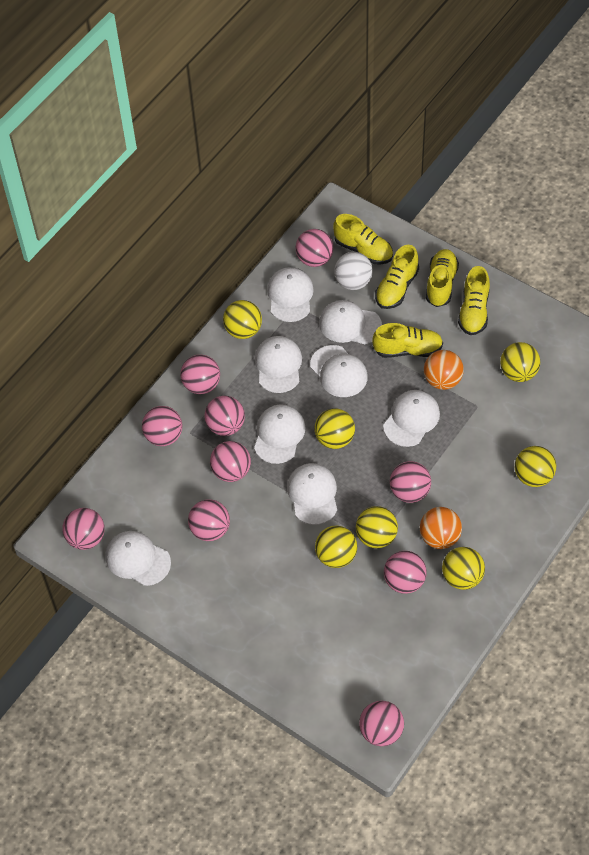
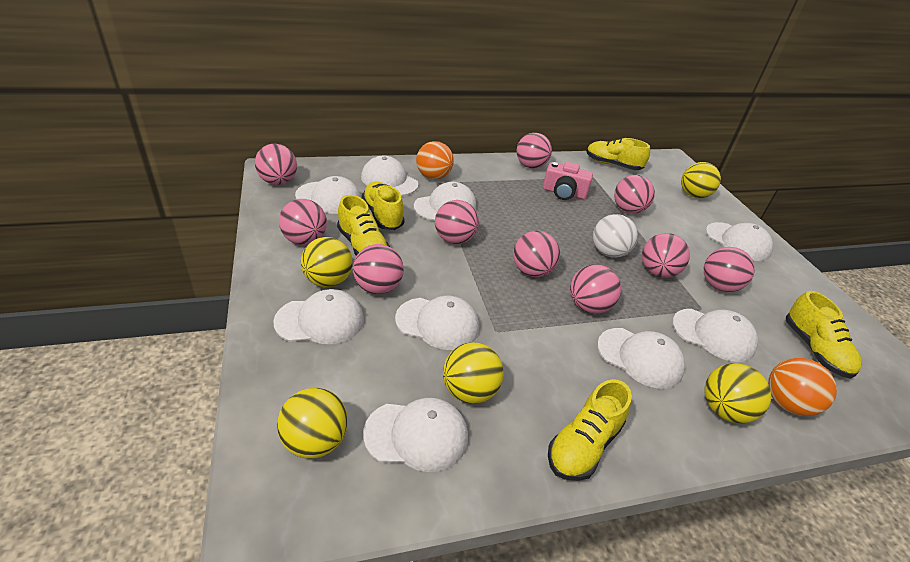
pink camera: none = 0 -> [543,162,593,200] = 1
white cap: [106,531,171,586] [254,404,306,464] [255,336,302,393] [267,267,314,322] [287,463,337,525] [310,345,368,397] [319,300,382,344] [383,390,440,447] = 8 -> [273,289,364,344] [295,176,361,214] [361,156,418,196] [363,398,468,472] [395,296,479,350] [414,182,476,221] [597,328,685,389] [672,309,758,362] [706,222,773,261] = 9
yellow ball: [223,300,262,339] [314,408,355,449] [315,526,357,568] [356,506,398,548] [442,547,485,590] [500,342,540,382] [515,446,556,487] = 7 -> [277,388,348,459] [301,237,353,287] [443,343,504,404] [681,162,721,198] [705,363,771,423] = 5

